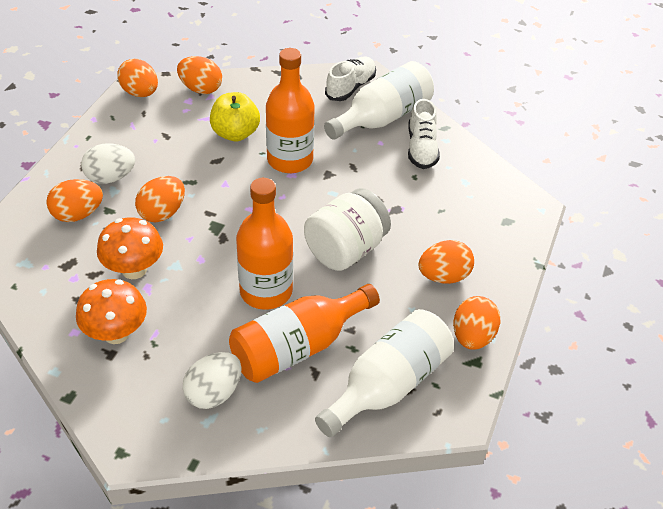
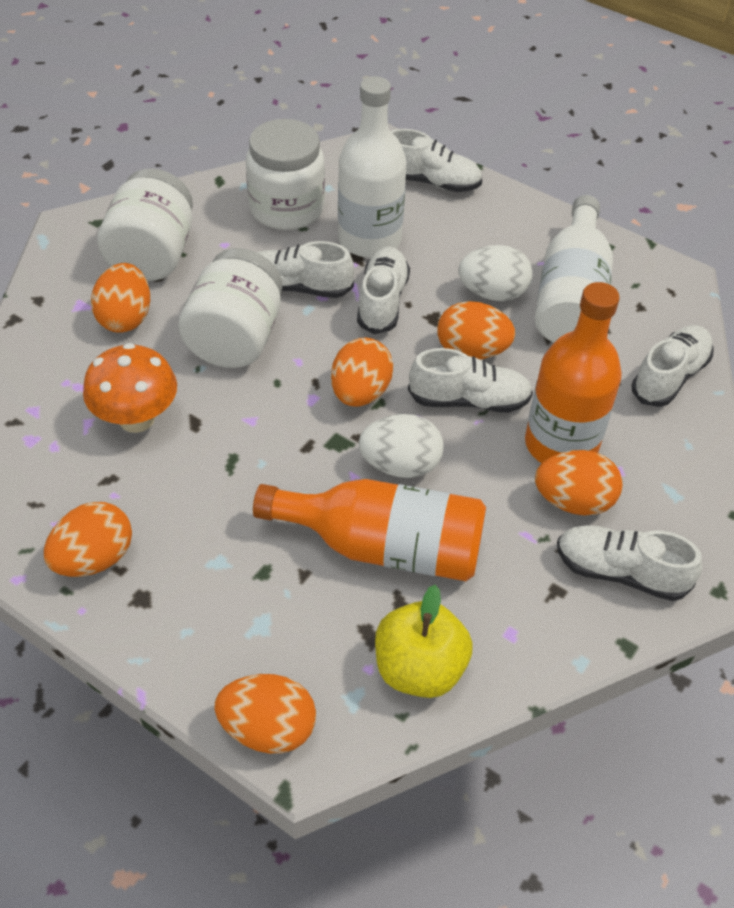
orange bottle: [229,284,380,383] [236,178,293,310] [266,48,315,173] = 3 -> [253,479,486,581] [525,282,622,463] = 2
orange mushroom: [76,279,147,344] [97,217,163,279] = 2 -> [83,343,177,433] = 1
white jar: [304,188,391,271] = 1 -> [97,168,193,281] [178,248,282,368] [246,119,325,230] = 3
white shoe: [325,57,376,101] [408,99,440,169] = 2 -> [257,241,354,298] [357,247,410,334] [391,129,482,192] [408,348,533,413] [557,525,702,601] [631,325,714,407] = 6

